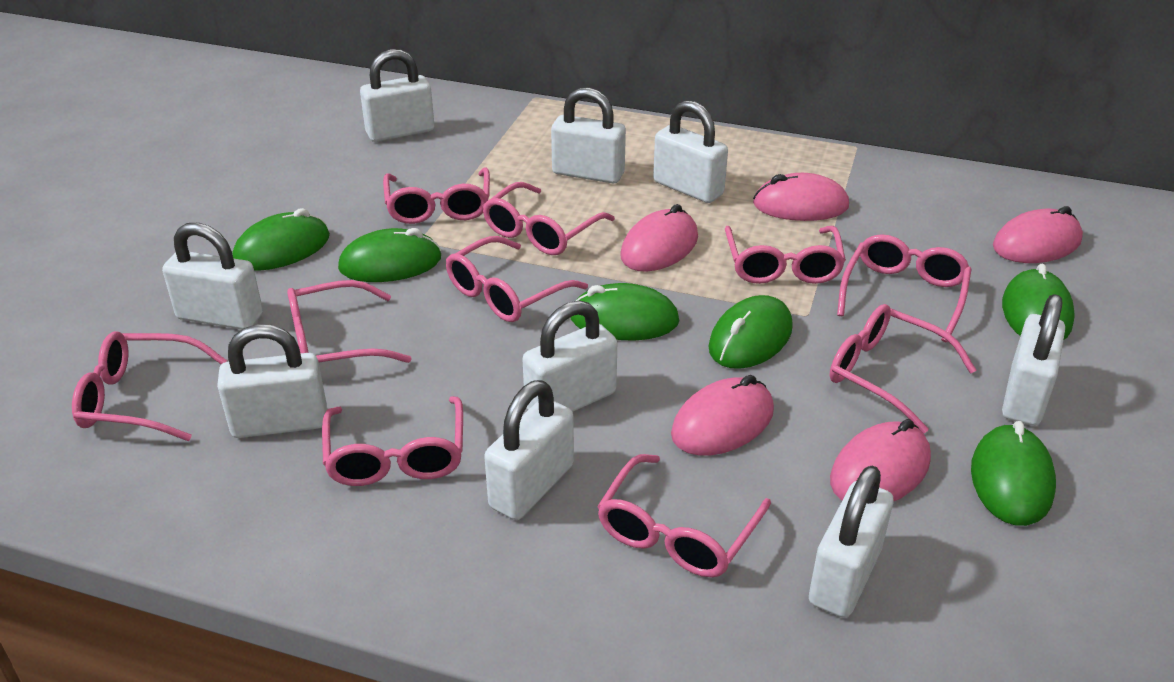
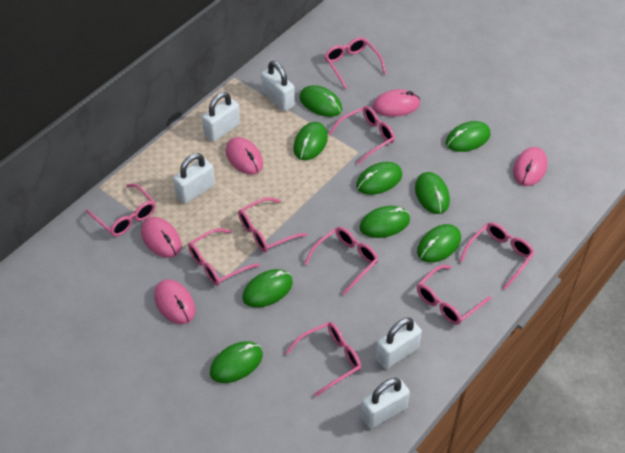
green mouse: [232,208,330,271] [338,228,441,282] [570,283,679,340] [709,295,793,369] [971,421,1056,526] [1002,263,1075,340] = 6 -> [210,341,263,383] [243,269,293,308] [293,122,328,160] [300,85,342,117] [356,162,402,195] [359,206,410,238] [415,172,450,214] [417,224,461,263] [446,121,490,152] = 9
pink glasses: [72,331,227,441] [287,280,412,363] [322,396,463,486] [383,167,490,224] [446,236,588,322] [483,182,615,255] [597,454,771,577] [725,226,846,284] [829,304,976,433] [837,234,972,342] = 10 -> [86,184,156,236] [188,228,260,286] [238,197,307,252] [286,322,361,397] [304,227,378,295] [324,37,386,89] [329,106,395,164] [417,265,491,325] [459,222,535,290] = 9
white padlock: [162,223,263,330] [217,324,327,438] [360,49,434,142] [484,380,574,520] [523,300,617,412] [551,88,626,183] [653,100,728,203] [809,466,893,618] [1002,294,1065,426] = 9 -> [173,153,215,204] [202,92,240,142] [261,61,295,111] [361,378,410,428] [376,317,422,369] = 5

